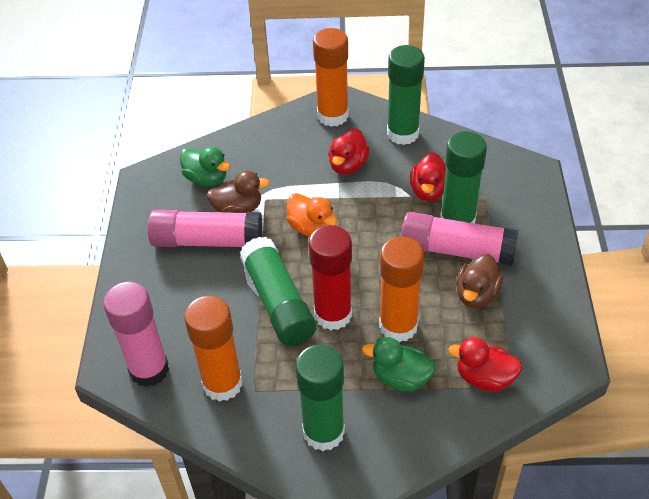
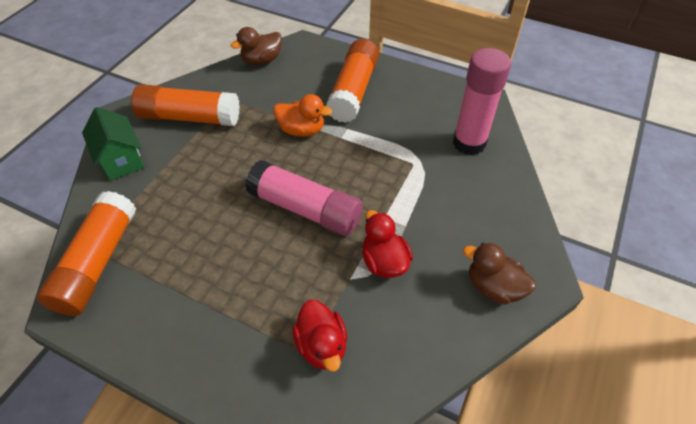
green duck: [180,146,230,186] [362,337,436,392] = 2 -> none = 0
green glue stick: [240,237,316,346] [295,345,345,451] [387,45,425,145] [440,131,487,223] = 4 -> none = 0
green house: none = 0 -> [82,107,145,181] = 1
pink glue stick: [103,282,169,387] [148,210,263,247] [401,212,518,266] = 3 -> [245,160,363,236] [453,48,511,155] = 2
red duck: [328,128,370,175] [410,152,446,201] [448,337,523,392] = 3 -> [292,300,347,371] [362,210,413,278] = 2
red glue stick: [308,225,352,330] = 1 -> none = 0

